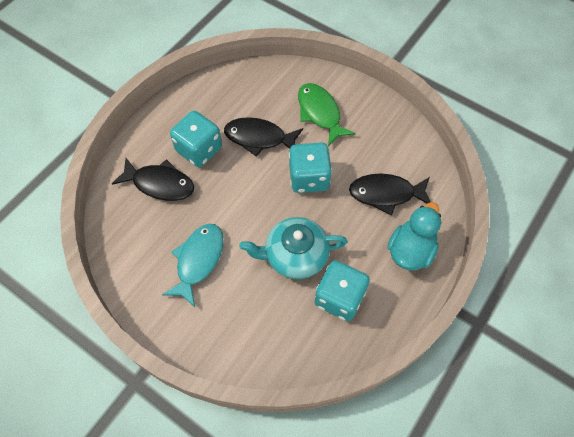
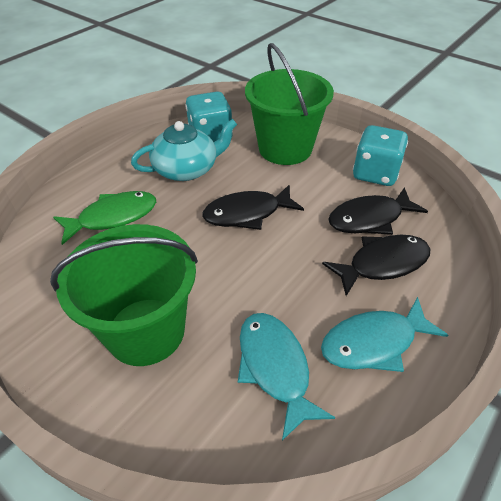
green bucket: none = 0 -> [50,224,198,366] [245,43,334,165] = 2
turquoise dice: [170,111,222,167] [289,142,332,193] [315,260,370,321] = 3 -> [185,91,233,142] [353,125,408,186] = 2
turquoise duck: [387,202,441,271] = 1 -> none = 0
turquoise fish: [162,224,224,307] = 1 -> [238,313,335,441] [321,297,448,372] = 2

